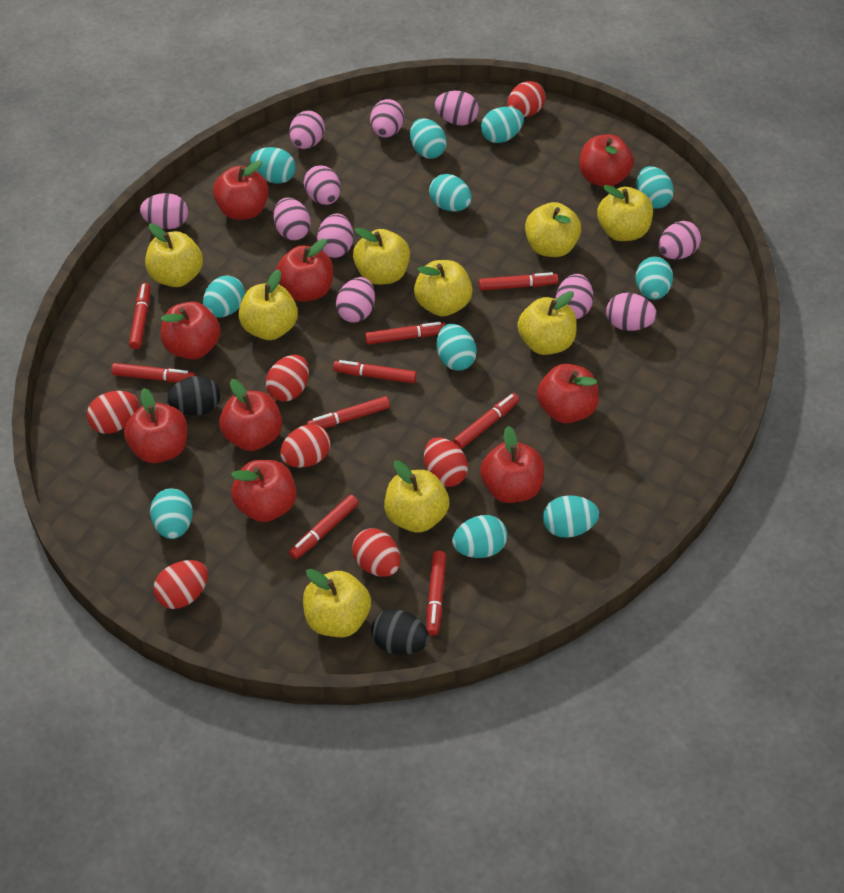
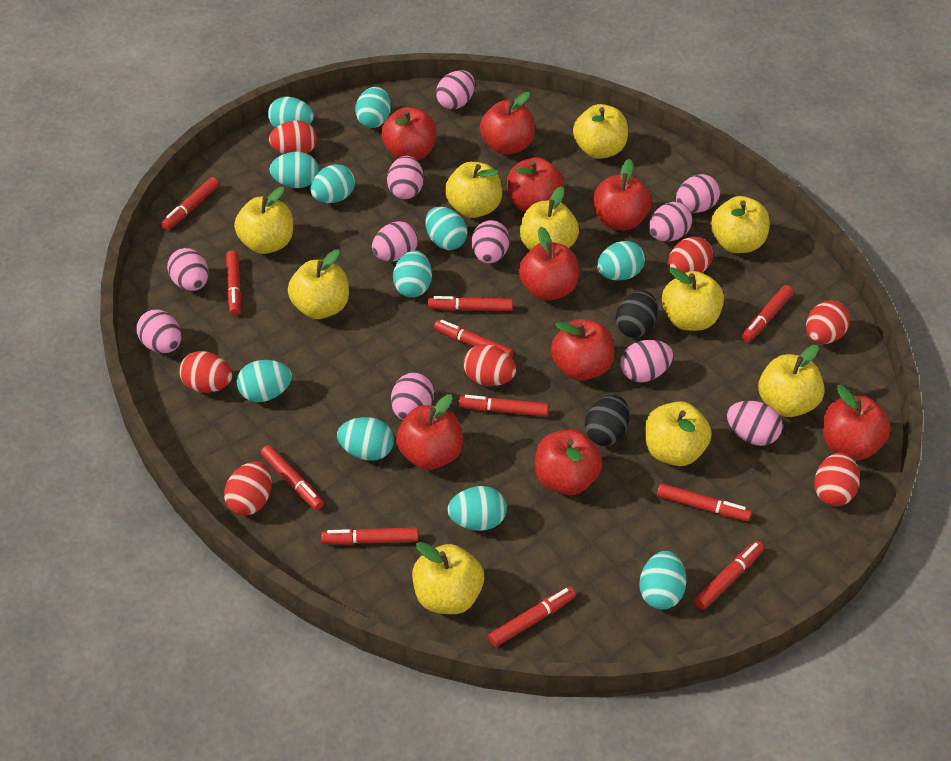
red marker: [111,363,195,382] [129,283,150,349] [289,495,359,559] [307,396,390,429] [333,360,416,383] [365,322,446,344] [427,551,446,636] [453,393,519,449] [478,272,558,291] = 9 -> [161,177,219,230] [226,250,241,315] [261,445,324,510] [321,527,418,545] [428,296,513,311] [434,320,514,358] [458,395,549,417] [488,587,576,647] [657,483,752,521] [694,541,764,609] [741,285,793,342] = 11
yellow apple: [145,223,203,287] [239,270,298,340] [303,569,371,637] [353,228,410,285] [384,461,449,533] [414,260,473,317] [517,291,577,355] [525,202,581,257] [597,185,653,241] = 9 -> [234,187,293,254] [288,249,349,319] [412,542,484,614] [445,162,502,218] [520,186,579,250] [573,104,628,159] [645,401,712,466] [662,267,724,331] [710,196,770,253] [758,345,825,417] = 10

